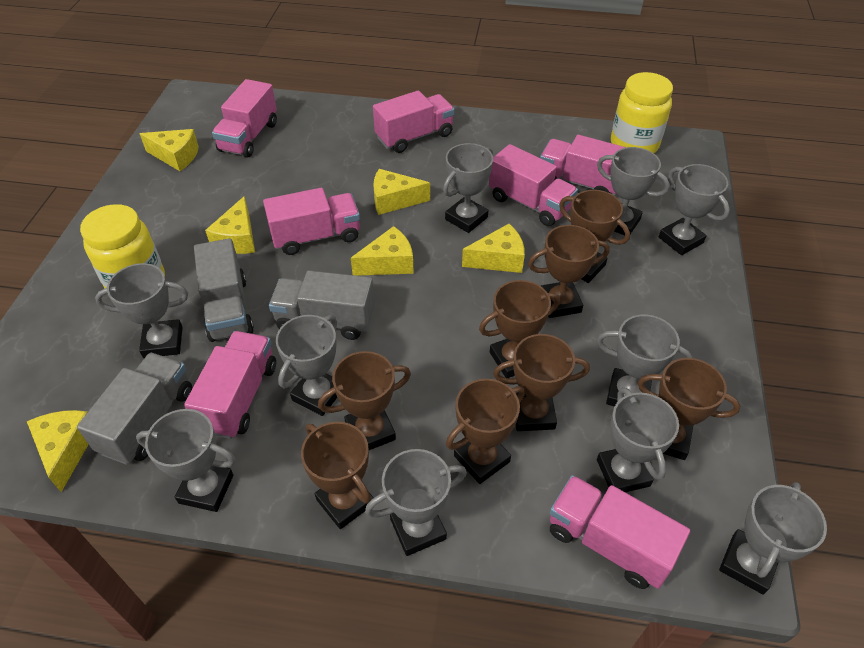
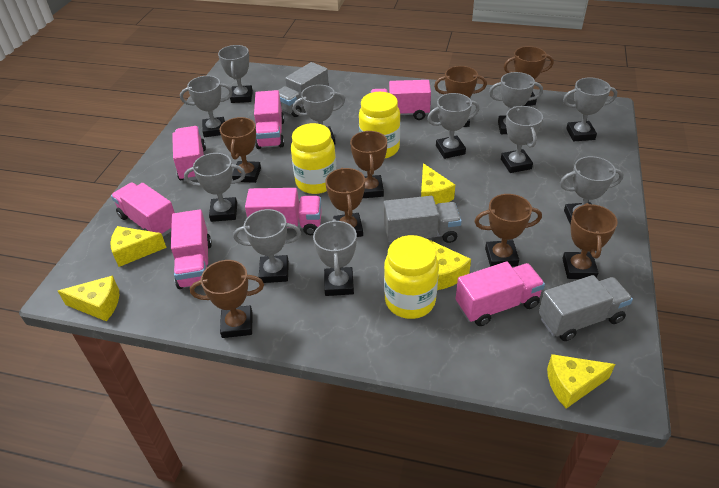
grey trophy: [95,263,188,358] [136,409,236,512] [276,315,338,416] [365,449,467,556] [443,143,493,233] [597,147,670,235] [597,315,693,407] [597,387,679,492] [659,164,730,255] [719,482,827,595] = 10 -> [180,76,232,137] [184,153,246,222] [218,45,253,103] [233,209,301,283] [293,85,345,145] [313,219,357,296] [427,93,479,159] [489,72,543,134] [501,106,543,173] [560,156,623,225] [563,77,617,141] = 11
yellow cheese: [27,410,89,492] [140,129,199,171] [205,196,255,254] [351,226,414,276] [373,169,430,215] [462,224,525,273] = 6 -> [58,275,119,321] [111,226,167,267] [421,163,455,204] [427,239,471,290] [547,354,615,408] = 5
yellow jar: [80,204,165,288] [611,72,673,153] = 2 -> [291,123,337,194] [359,92,400,158] [384,235,439,319] = 3

